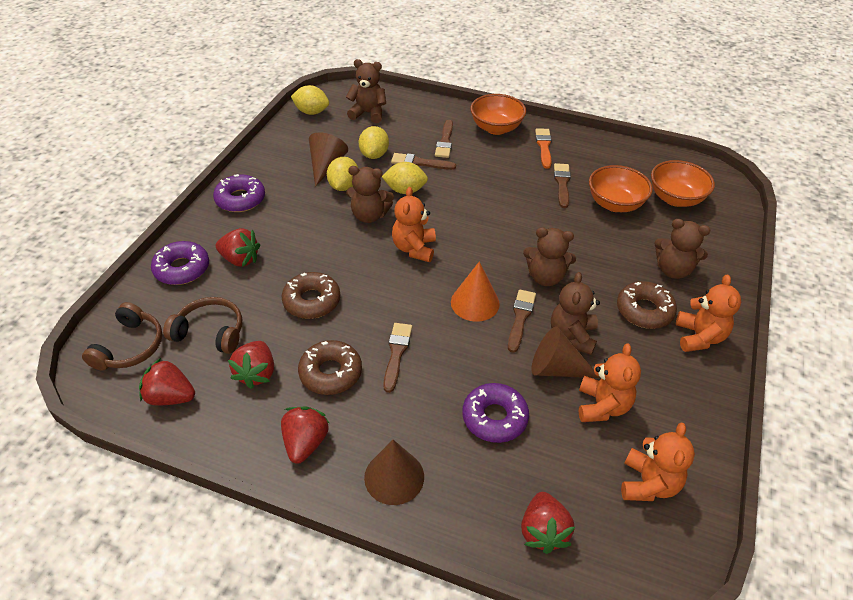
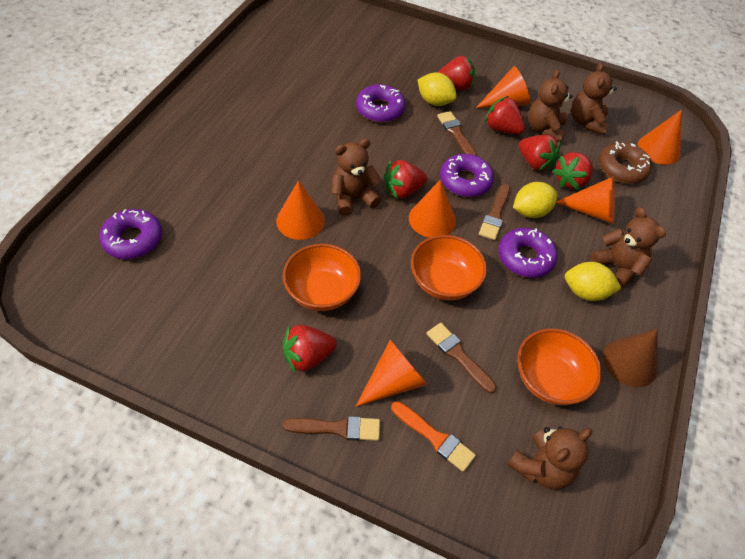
brown brush: [383,323,412,393] [391,153,456,170] [435,120,453,158] [508,289,536,353] [554,163,571,208] = 5 -> [283,416,380,441] [426,323,497,393] [437,111,477,156] [479,184,510,240] = 4
brown cone: [309,133,348,187] [364,440,424,505] [531,326,600,378] = 3 -> [603,329,658,387] = 1
brown donut: [282,272,340,319] [298,340,362,395] [617,281,677,329] = 3 -> [599,141,652,184] = 1
brown headphones: [82,302,163,371] [163,297,242,354] = 2 -> none = 0
orange cone: [451,261,500,322] = 1 -> [276,181,325,240] [355,340,428,407] [409,180,456,238] [476,66,531,108] [556,176,615,224] [638,109,682,165] = 6
orange teddy bear: [392,187,436,262] [579,343,641,422] [621,422,695,501] [676,275,741,352] = 4 -> none = 0
purple donut: [151,241,209,285] [213,174,265,212] [462,383,529,443] = 3 -> [99,209,162,259] [356,84,405,122] [440,154,494,197] [498,228,558,278] = 4
red strawberry: [139,358,195,406] [216,228,260,267] [228,341,274,389] [281,407,329,464] [521,492,575,554] = 5 -> [283,325,337,373] [383,160,427,199] [438,56,475,90] [485,96,525,135] [519,135,561,171] [552,152,593,190] = 6
yellow lemon: [291,85,329,115] [327,157,358,191] [359,126,389,159] [382,162,428,194] = 4 -> [417,72,457,106] [513,182,558,218] [565,262,621,301] = 3

